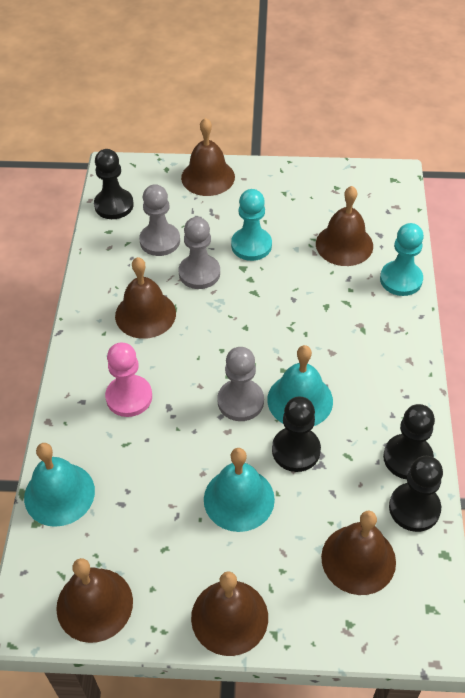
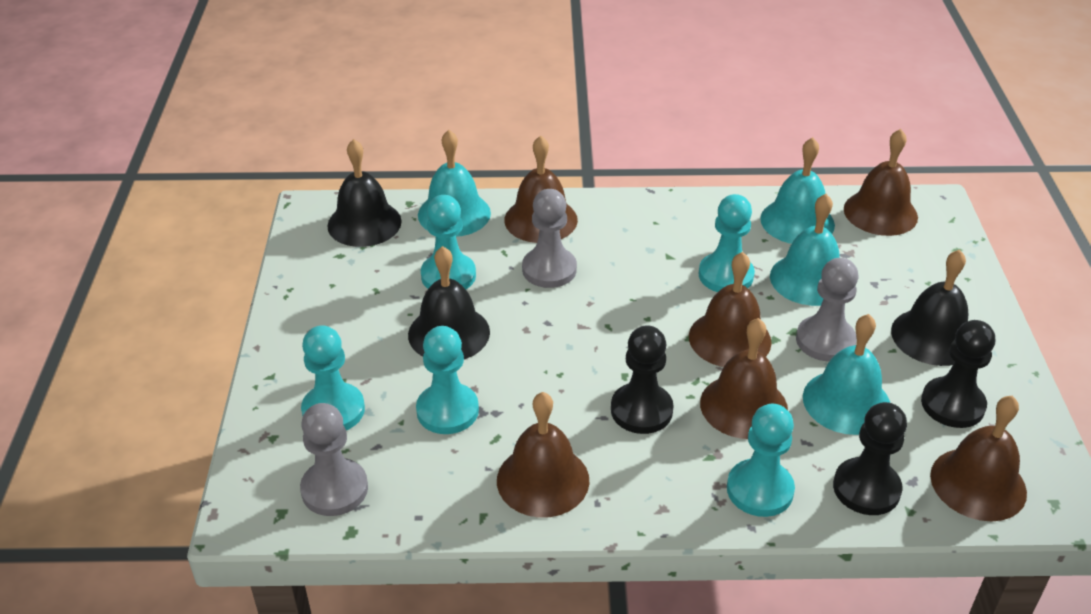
black bell: none = 0 -> [327,139,402,247] [408,246,490,359] [891,250,968,366] = 3
black pawn: [94,149,134,219] [272,397,321,472] [383,404,435,479] [389,456,443,532] = 4 -> [611,325,674,434] [833,402,907,515] [921,320,995,428] = 3
pink pawn: [105,342,152,417] = 1 -> none = 0
turquoise bell: [24,443,95,527] [204,448,275,532] [267,345,333,426] = 3 -> [418,130,491,237] [760,137,835,244] [770,194,840,306] [803,314,890,435] = 4
turquoise pawn: [231,189,272,261] [380,223,424,296] = 2 -> [301,325,365,430] [416,326,479,434] [421,195,476,289] [699,194,755,292] [727,404,795,517] = 5

